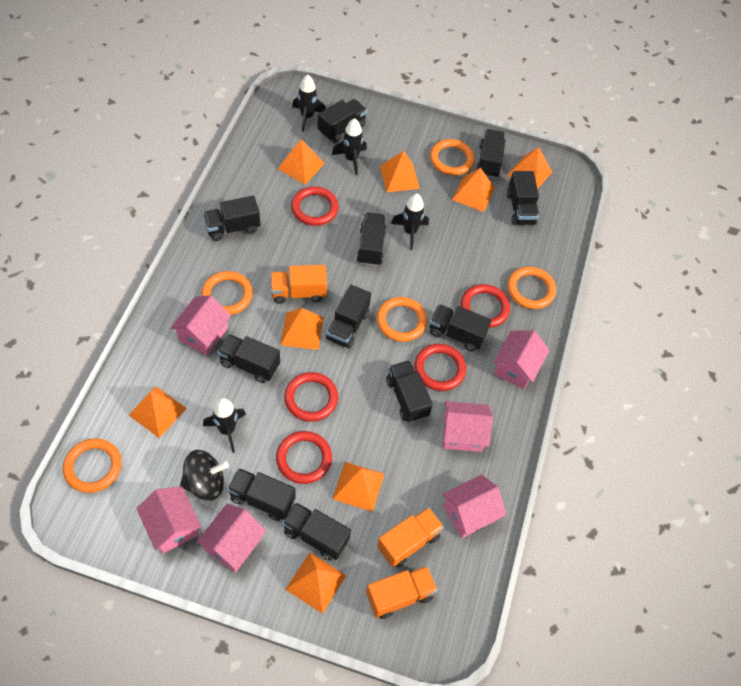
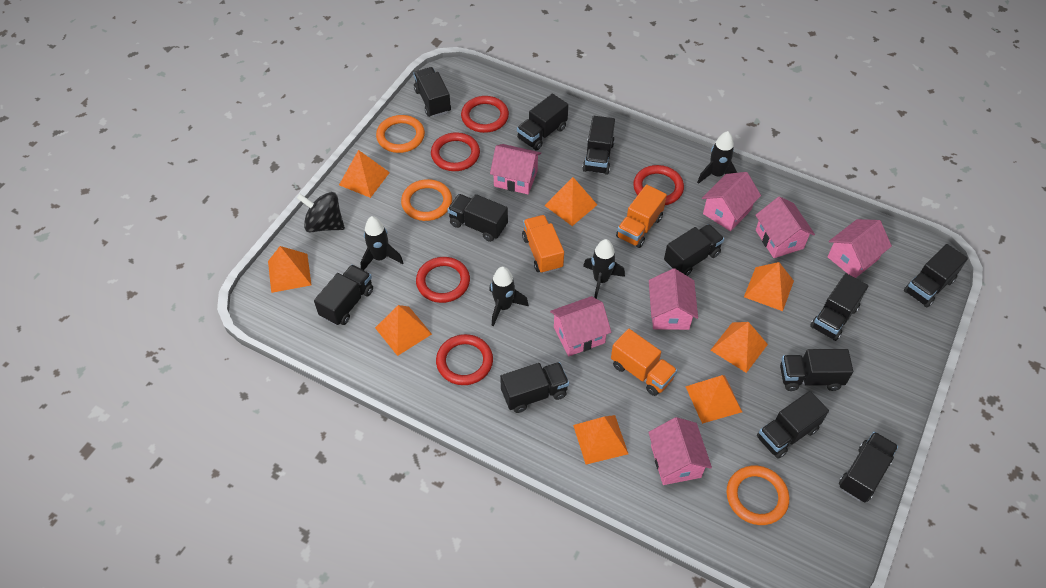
black truck: [203,196,260,241] [218,334,280,383] [227,468,296,521] [282,502,351,561] [318,99,367,143] [326,285,371,348] [357,212,387,266] [386,360,433,423] [430,304,492,351] [476,129,505,178] [507,171,539,225] = 11 -> [314,265,373,326] [413,67,451,117] [447,194,508,242] [500,362,569,413] [517,94,568,150] [582,116,615,175] [664,224,724,276] [757,391,829,459] [780,349,853,391] [810,273,868,341] [839,432,898,503] [904,244,968,307] = 12
orange ring: [63,438,122,493] [202,271,253,315] [377,297,427,342] [430,139,475,175] [508,267,556,309] = 5 -> [376,115,425,153] [401,179,452,221] [726,466,789,525] = 3
pink house: [136,486,202,553] [171,295,231,355] [196,503,266,573] [442,475,506,538] [443,401,493,452] [493,330,550,389] = 6 -> [490,144,541,194] [550,296,611,356] [648,417,712,485] [649,268,698,330] [702,172,761,231] [755,196,815,258] [828,219,892,278] = 7

